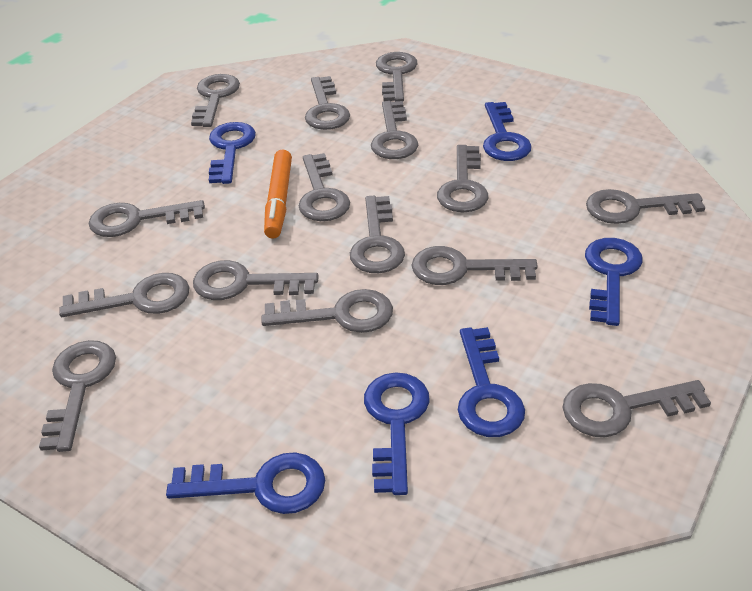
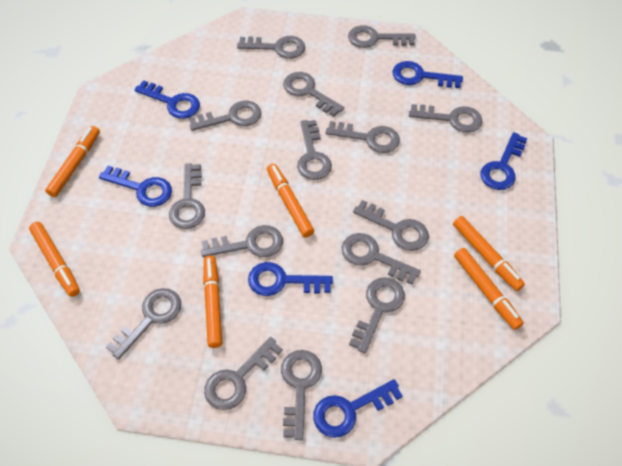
orange marker: [264,149,292,239] = 1 -> [29,222,80,297] [45,126,100,197] [203,256,222,348] [267,164,314,237] [453,216,525,291] [454,248,524,330] = 6

